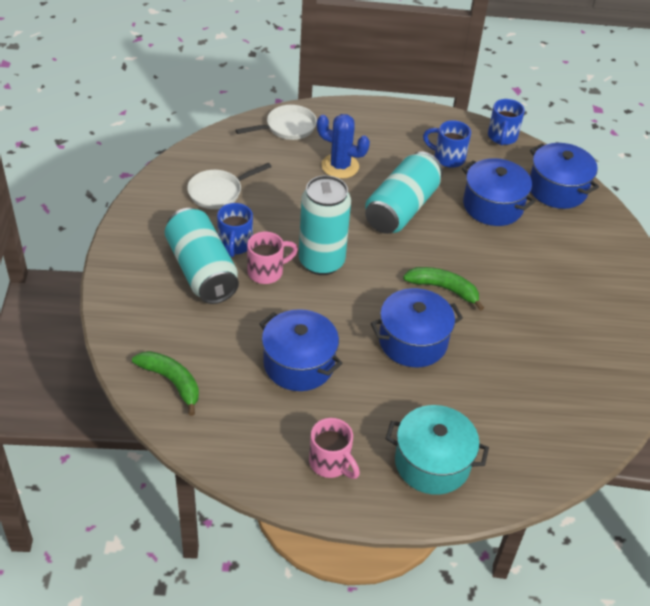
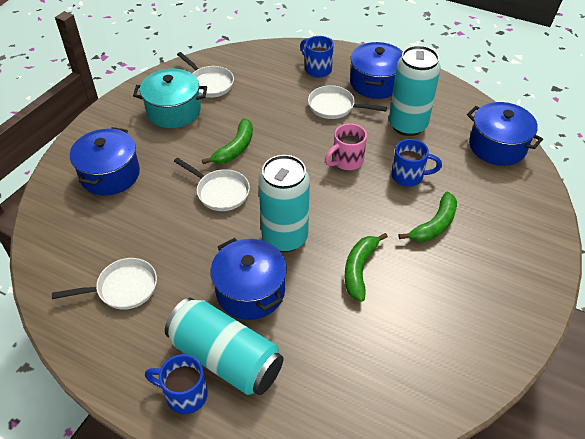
blue cactus: [317,114,370,179] = 1 -> none = 0
green banana: [132,351,199,416] [403,267,484,311] = 2 -> [202,118,253,164] [345,233,388,302] [399,191,457,242] = 3
pink mug: [247,231,298,284] [309,418,360,479] = 2 -> [325,123,367,170] = 1
white pan: [187,163,272,209] [235,105,317,140] = 2 -> [52,258,157,310] [174,158,250,211] [177,52,234,98] [308,85,387,119] = 4

